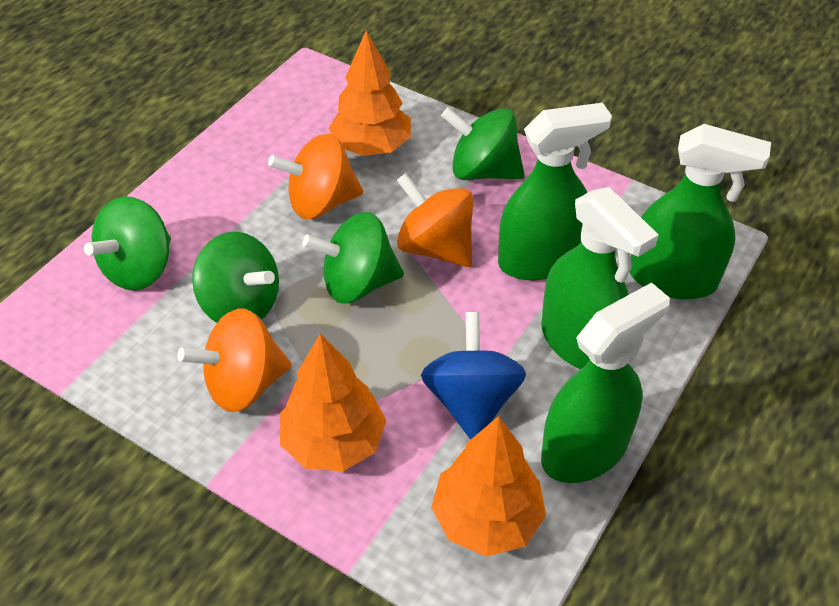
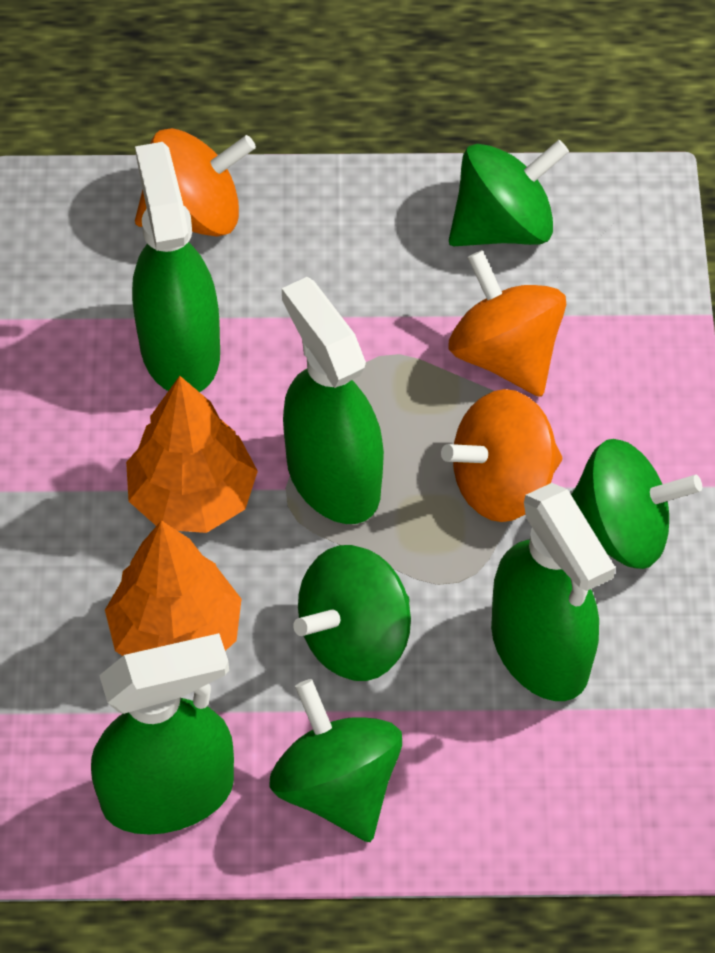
blue spinning top: [421,312,526,440] = 1 -> none = 0
orange tree: [280,334,386,471] [329,31,411,156] [431,416,546,557] = 3 -> [105,520,241,656] [126,376,258,533] = 2

